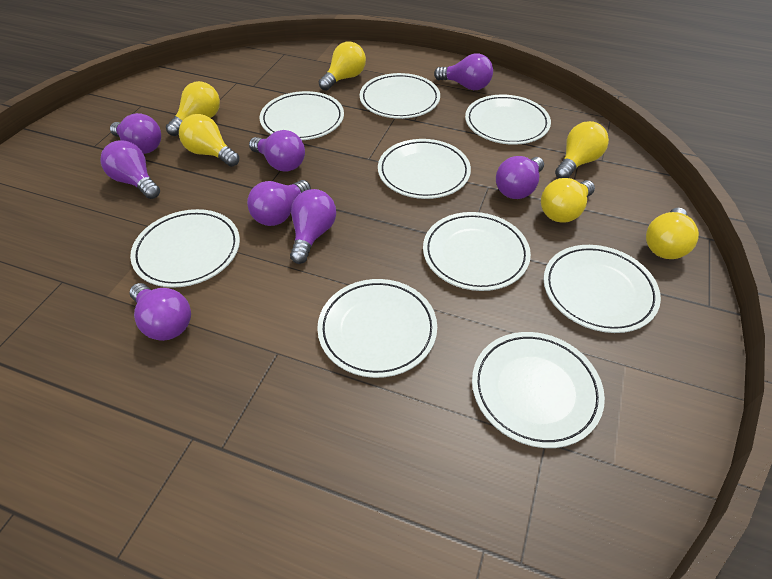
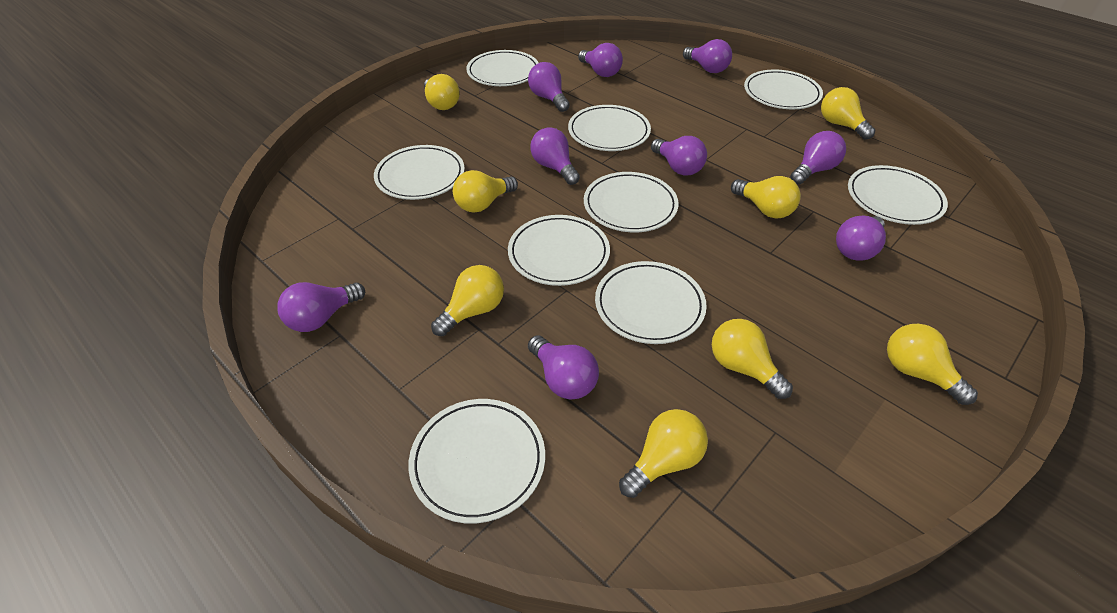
purple light bulb: [100,140,160,199] [110,113,161,154] [130,283,191,341] [247,180,311,226] [249,130,305,172] [290,189,336,264] [434,53,493,90] [496,156,544,199] = 8 -> [277,282,365,332] [528,62,570,112] [528,335,599,400] [530,127,580,185] [578,43,623,77] [651,136,707,176] [683,39,732,73] [790,131,846,184] [836,216,886,261] = 9
yellow light bulb: [166,81,220,136] [179,114,240,167] [319,42,366,91] [541,178,595,223] [555,121,609,178] [646,208,699,259] = 6 -> [424,74,460,110] [431,265,504,336] [453,170,518,213] [619,409,708,498] [712,319,793,399] [731,176,801,218] [821,87,875,140] [887,324,978,405] = 8

